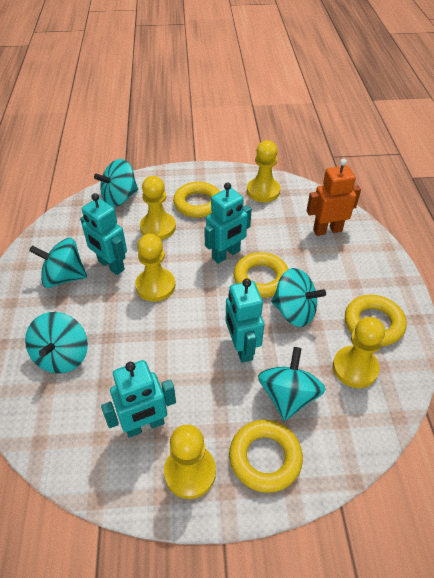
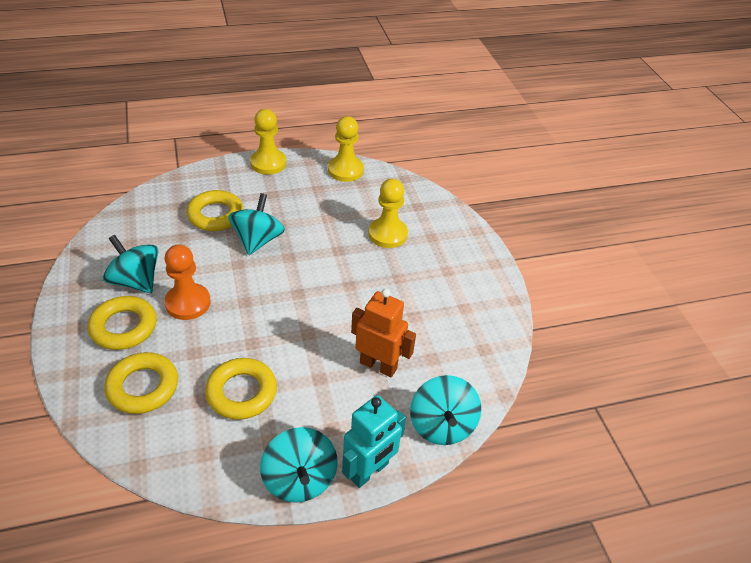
orange pawn: none = 0 -> [164,244,211,320] = 1
turquoise robot: [80,193,127,275] [101,360,176,438] [204,182,252,264] [226,279,264,363] = 4 -> [342,395,406,488] = 1
turquoise spinning top: [25,312,88,373] [29,238,87,288] [94,159,138,207] [258,347,326,421] [271,268,326,327] = 5 -> [103,235,158,293] [228,193,285,255] [260,427,337,503] [410,375,481,445] = 4
yellow pawn: [135,234,175,301] [140,176,176,240] [164,424,216,499] [247,140,280,202] [333,317,385,388] = 5 -> [250,109,286,175] [328,116,364,182] [369,179,408,248] = 3

